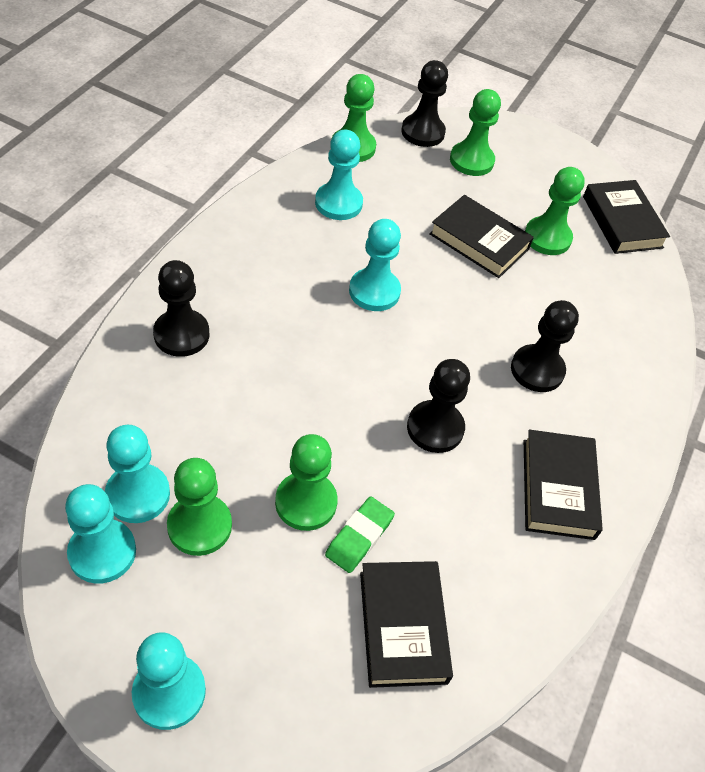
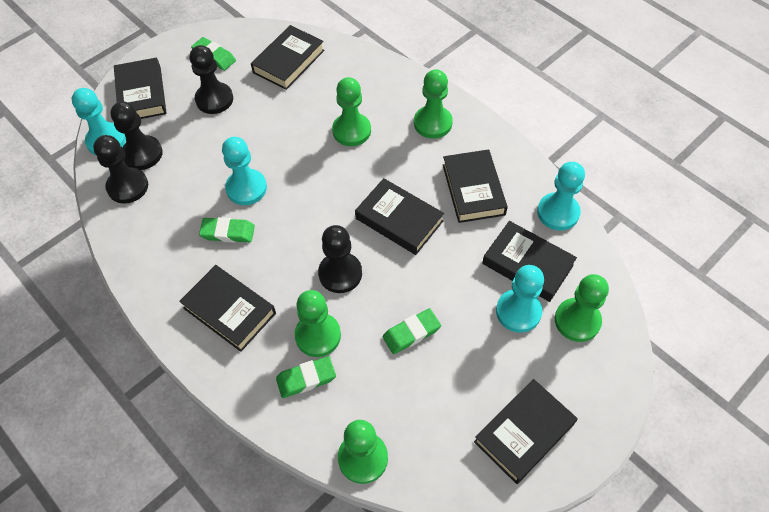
black book: [360,561,453,688] [429,195,534,278] [524,429,603,540] [583,180,670,254] = 4 -> [114,58,167,119] [179,265,276,352] [251,25,325,90] [355,178,444,255] [443,149,508,223] [474,379,578,484] [482,221,577,302] = 7
green eraser: [325,497,395,573] = 1 -> [191,37,236,71] [199,217,255,243] [276,356,336,398] [383,308,441,354] = 4
turquoise pawn: [65,484,136,584] [105,425,170,523] [132,632,206,730] [315,130,363,220] [349,219,401,311] = 5 -> [72,88,126,156] [222,137,267,205] [496,265,544,333] [537,162,585,230] = 4

